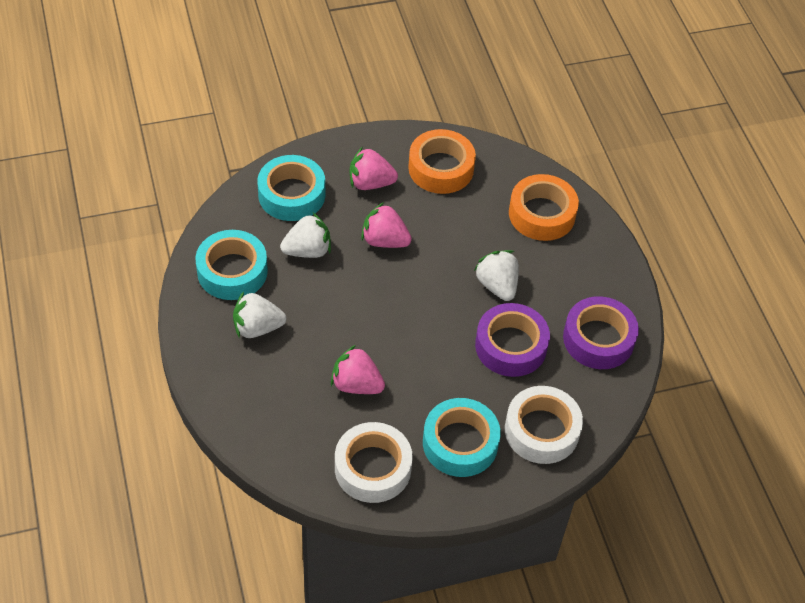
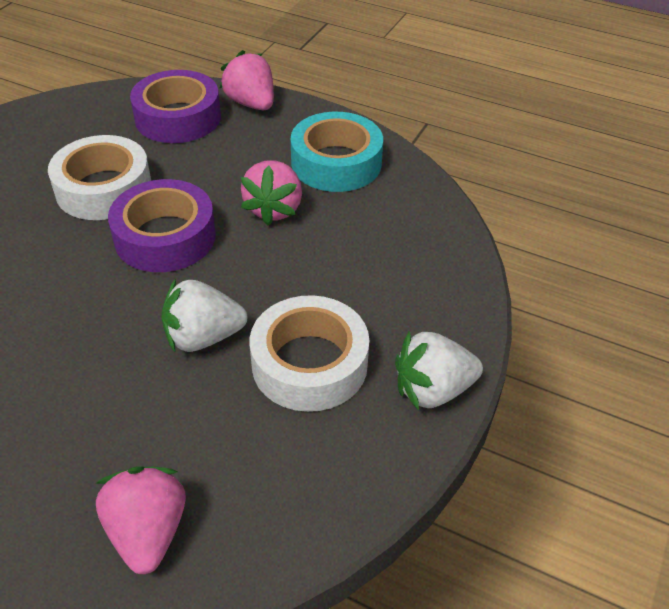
orange tape: [408,129,476,194] [509,174,579,241] = 2 -> none = 0
turquoise tape: [195,230,268,300] [257,155,325,221] [423,398,501,477] = 3 -> [291,112,383,192] = 1
white strawberry: [233,291,286,338] [280,213,331,258] [474,250,519,301] = 3 -> [161,279,247,352] [395,331,483,410] = 2

